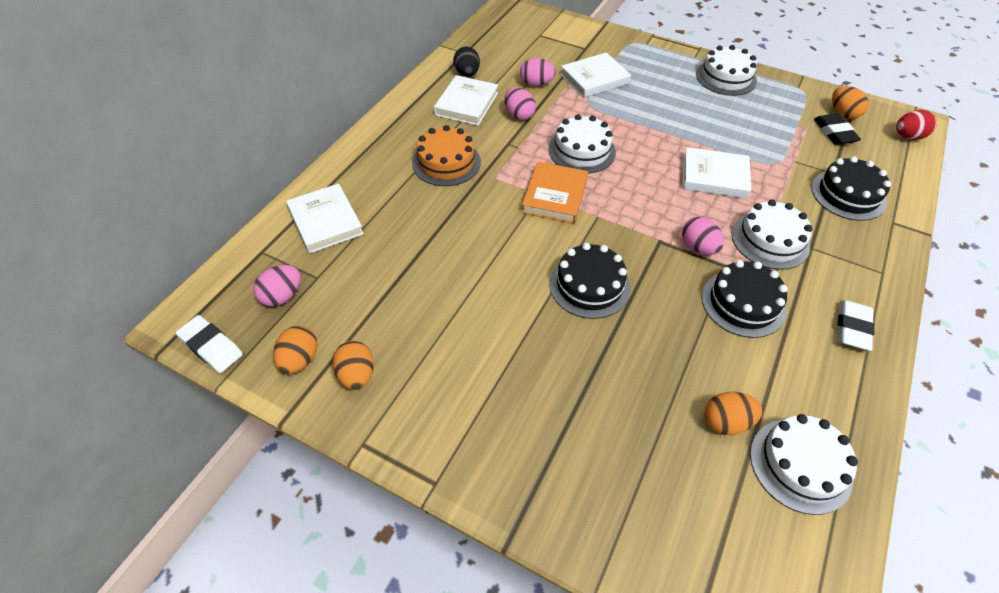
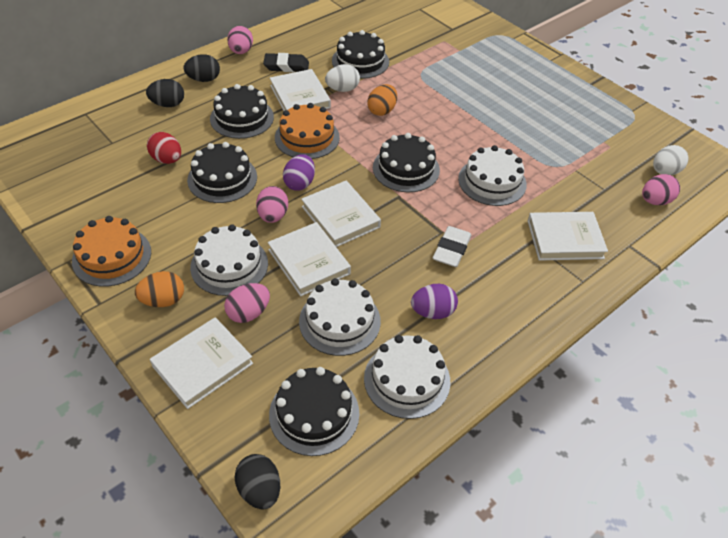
black cake: [549,243,630,319] [702,260,788,338] [811,156,891,221] = 3 -> [187,142,257,203] [210,84,274,139] [269,367,359,456] [332,30,389,79] [373,133,440,192] = 5
black egg: [453,46,480,77] = 1 -> [146,79,184,107] [183,54,220,82] [235,454,280,509] = 3
orange book: [522,162,588,224] = 1 -> none = 0
orange cake: [412,125,481,186] = 1 -> [72,216,151,287] [275,103,340,159] = 2
orange egg: [273,326,318,374] [332,341,374,390] [704,392,762,435] [832,86,869,119] = 4 -> [135,271,184,307] [367,84,397,116] = 2
purple egg: none = 0 -> [283,154,315,191] [411,284,458,319] = 2
white book: [286,184,364,253] [434,75,498,126] [560,52,631,98] [682,147,751,199] = 4 -> [150,317,253,409] [268,222,351,296] [270,69,331,111] [301,181,381,247] [528,212,608,261] = 5
white egg: none = 0 -> [325,64,360,92] [653,145,689,175] = 2
white eraser: [176,315,243,373] [838,300,875,351] = 2 -> [433,226,472,267] = 1

